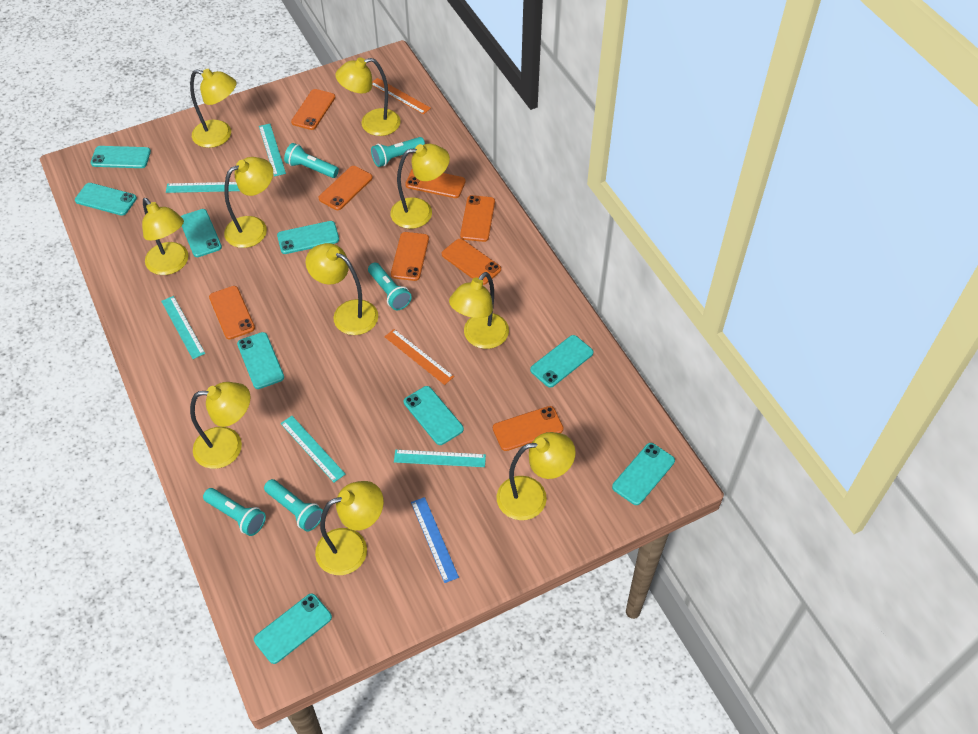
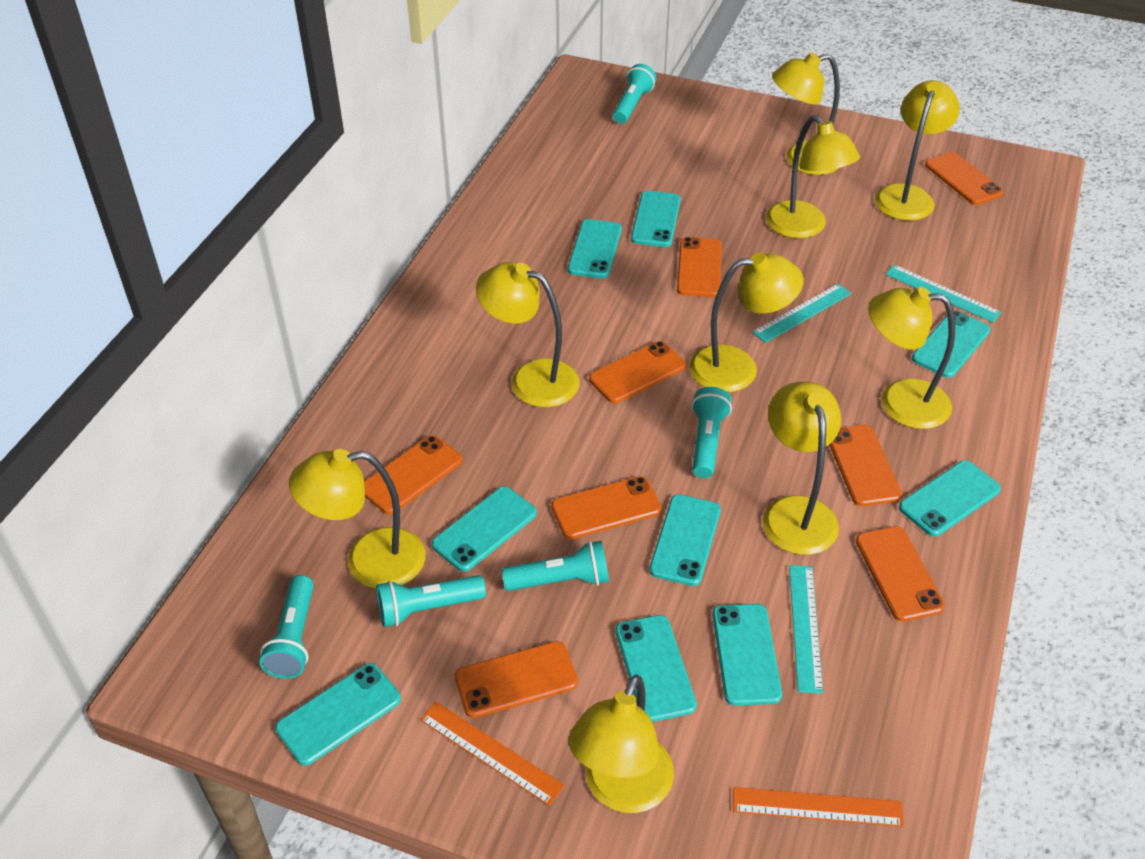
blue ruler: [411,497,459,583] = 1 -> none = 0
turquoise ruler: [161,296,205,359] [166,182,240,193] [259,124,286,176] [281,416,345,482] [394,450,486,467] = 5 -> [752,284,852,343] [789,565,823,694] [885,265,1002,323] = 3
yellow lamp: [142,198,188,275] [190,69,237,148] [190,382,251,469] [224,157,273,248] [306,243,378,335] [315,481,384,575] [335,57,401,136] [390,144,450,229] [449,272,509,349] [497,432,576,520] = 10 -> [289,449,426,589] [476,262,580,407] [569,675,674,813] [689,252,804,392] [763,382,841,555] [766,115,860,238] [772,53,840,175] [868,287,955,429] [875,80,960,221] = 9

